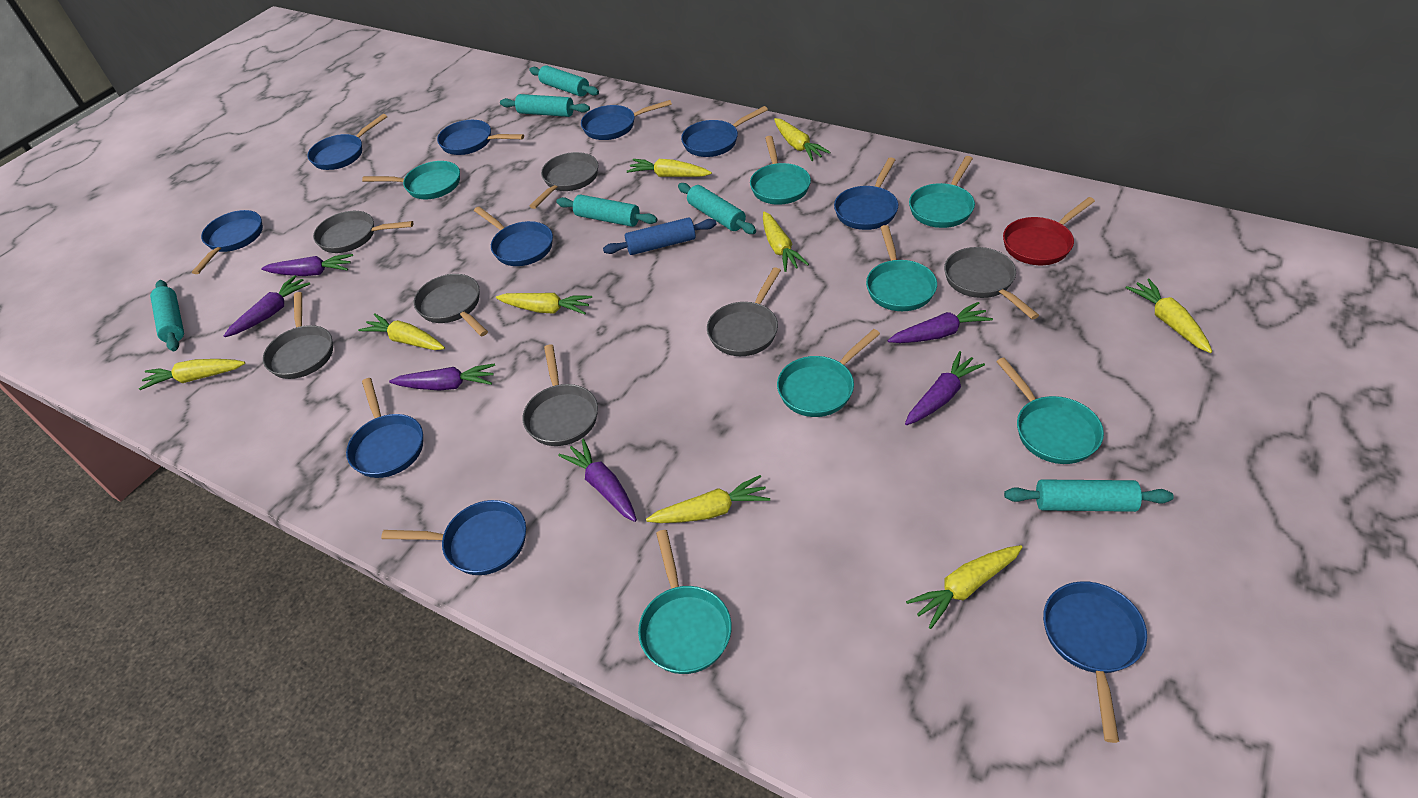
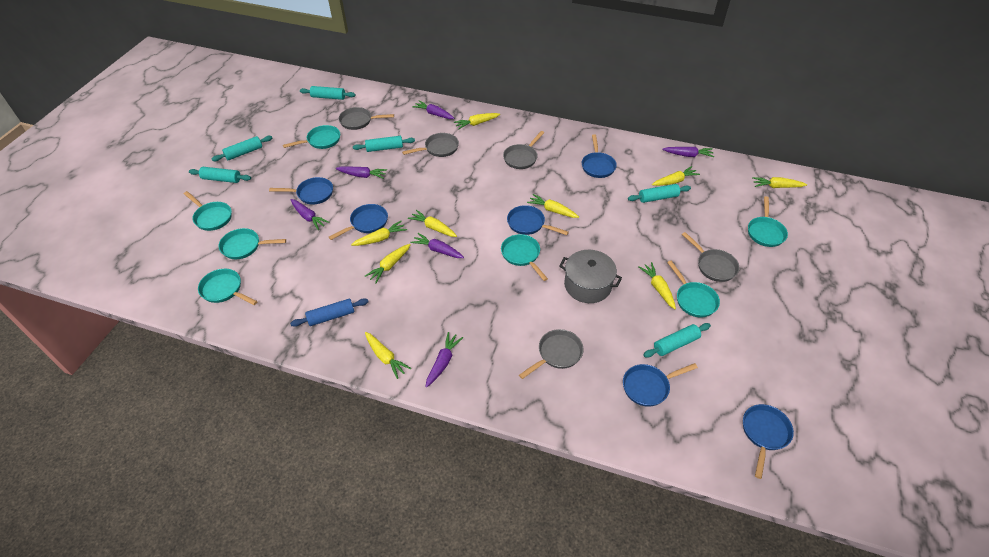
blue pan: [192,210,263,274] [307,114,387,170] [346,378,423,478] [381,500,526,575] [437,120,524,155] [474,207,553,266] [581,100,672,140] [681,106,768,157] [834,157,898,230] [1043,581,1147,743] = 10 -> [269,177,333,205] [329,204,388,240] [507,205,569,235] [582,134,617,178] [623,363,698,407] [743,404,794,479] = 6
grey pan: [263,292,333,379] [313,211,413,253] [414,274,488,336] [523,345,598,446] [530,152,598,209] [707,267,781,356] [944,247,1039,319] = 7 -> [339,107,394,130] [402,133,459,157] [503,131,544,169] [519,329,583,379] [682,232,739,282] = 5
grey pot: none = 0 -> [559,250,622,303] = 1
red pan: [1003,197,1095,265] = 1 -> none = 0

